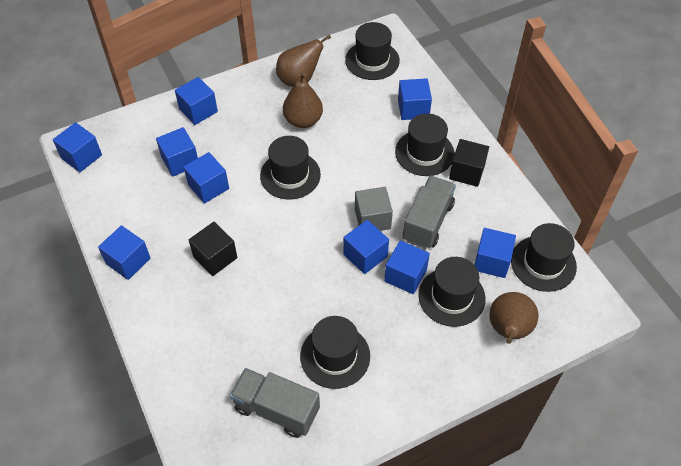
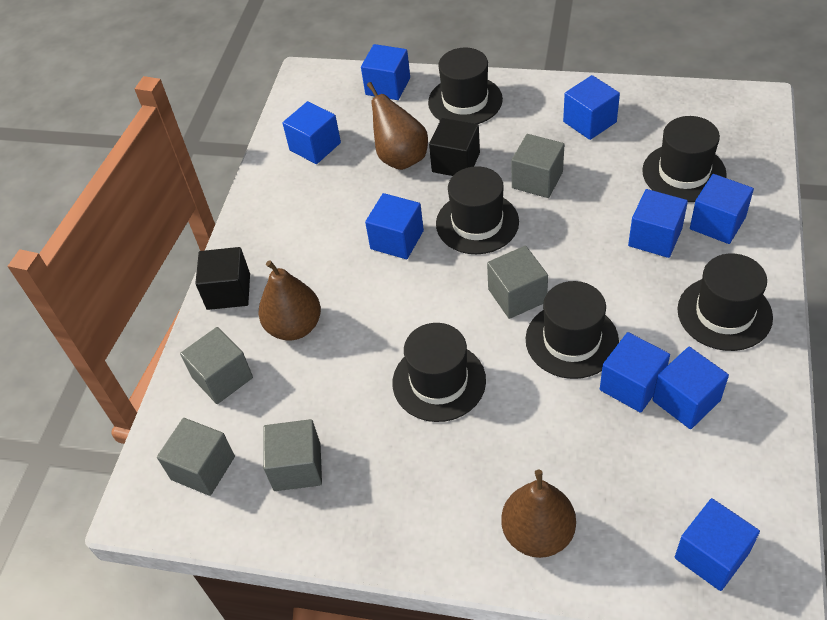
grey cube: [355,187,393,231] = 1 -> [157,418,235,496] [180,327,253,404] [263,419,322,491] [487,246,548,319] [512,134,564,198] = 5
grey truck: [230,368,320,438] [403,176,456,249] = 2 -> none = 0

